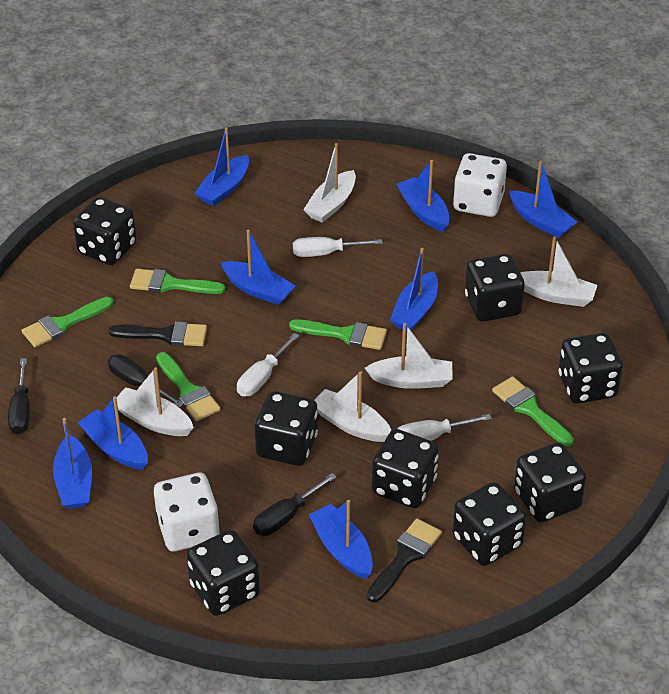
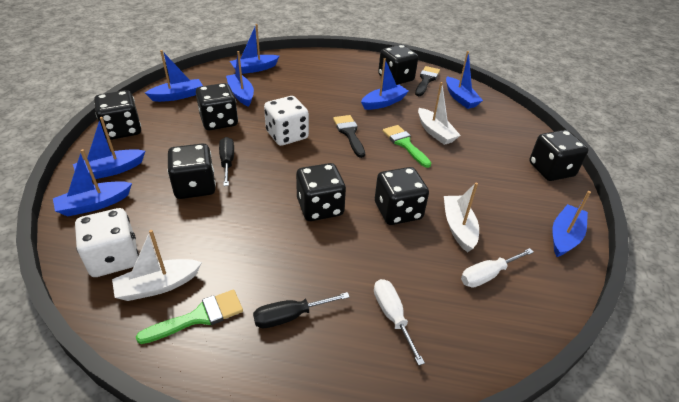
black dice: [73,197,136,265] [187,530,260,616] [255,391,318,466] [372,429,439,508] [452,482,527,566] [465,254,525,322] [514,442,586,522] [558,333,623,404] = 8 -> [94,90,141,140] [167,143,216,199] [196,83,238,130] [296,163,346,221] [375,167,429,225] [378,45,418,85] [529,130,588,181] = 7
black screwdriver: [8,358,30,435] [108,354,184,408] [253,473,337,536] = 3 -> [219,137,234,186] [253,292,350,328] = 2
green brush: [22,297,113,347] [130,269,226,294] [156,352,221,421] [289,319,387,350] [492,376,574,446] = 5 -> [136,290,243,344] [383,125,431,168] = 2
white boat: [116,367,194,436] [303,143,356,223] [314,371,391,442] [365,323,453,389] [520,237,597,307] = 5 -> [112,230,202,301] [418,82,461,145] [444,182,479,252] = 3
white screwdriver: [237,333,299,396] [293,237,383,257] [397,414,492,441] = 3 -> [374,279,425,366] [461,248,534,287] = 2

